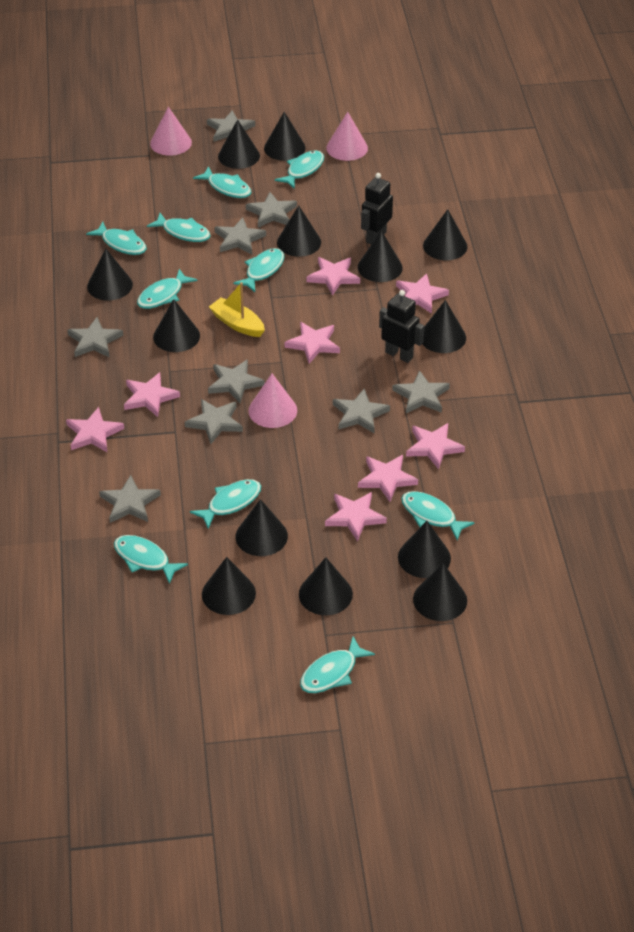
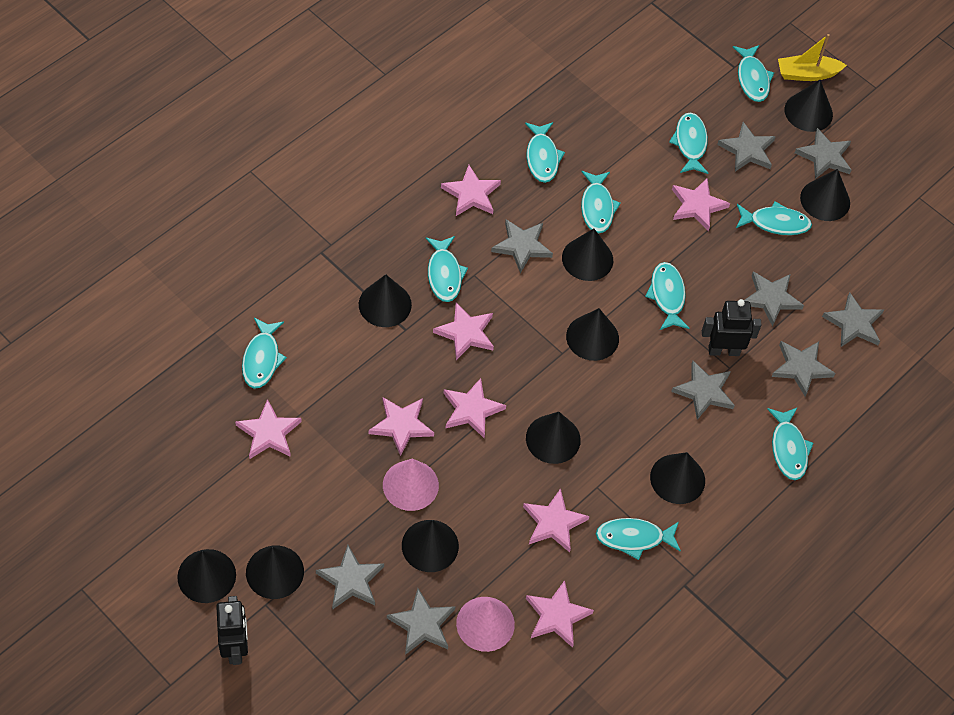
black cone: [87,248,133,301] [153,299,200,352] [202,557,256,615] [218,119,260,169] [235,499,288,556] [264,112,306,161] [277,206,321,257] [299,557,353,615] [358,230,403,282] [398,521,451,578] [413,563,467,621] [422,300,466,353] [423,209,468,260] = 13 -> [177,549,236,603] [246,545,304,599] [359,274,412,327] [402,520,459,572] [526,412,581,464] [562,228,613,281] [566,308,619,361] [650,452,705,504] [785,80,833,132] [800,169,850,221] = 10
pink cone: [150,107,192,156] [248,374,297,428] [326,112,368,161] = 3 -> [383,459,439,511] [456,597,515,652] = 2

